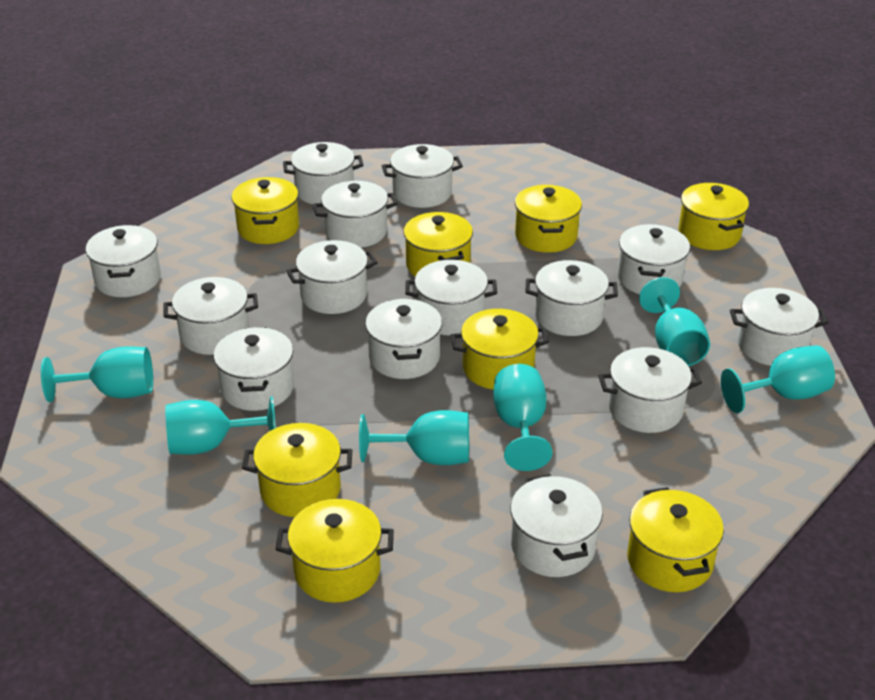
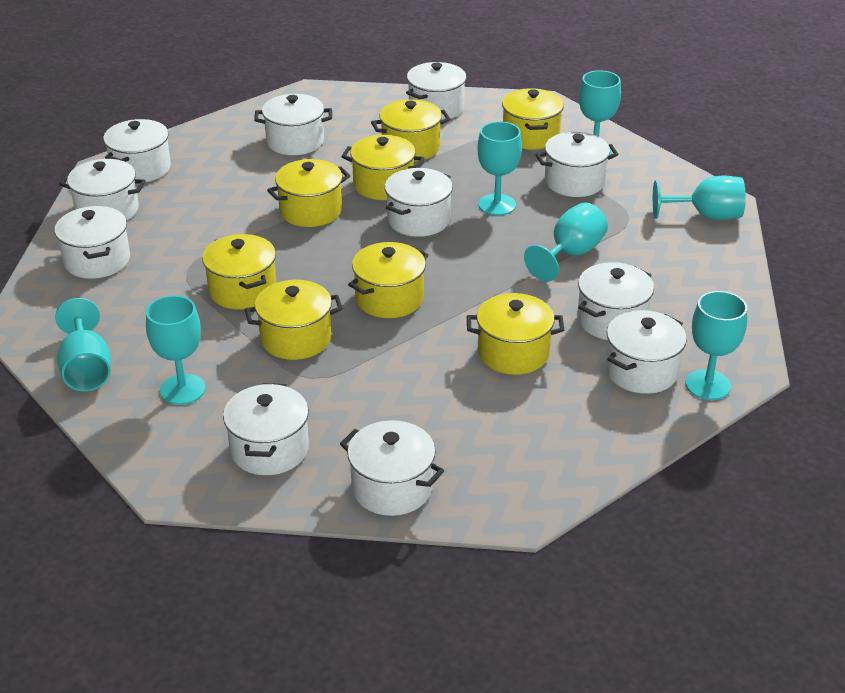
turquoise goblet: [41,346,153,402] [165,396,276,455] [359,410,469,465] [493,364,553,471] [639,277,710,366] [721,345,835,413] = 6 -> [55,298,111,391] [146,295,206,405] [477,121,522,215] [524,202,608,281] [579,70,621,155] [653,176,746,220] [685,291,747,400] = 7
white pot: [86,225,161,297] [163,277,258,355] [213,327,294,411] [283,142,363,204] [286,240,378,314] [312,181,398,248] [365,299,442,379] [382,144,463,208] [405,260,497,336] [510,474,603,577] [526,260,618,336] [598,347,702,433] [618,224,690,294] [730,288,829,366] = 14 -> [55,206,130,279] [59,159,146,220] [103,119,171,182] [223,383,309,475] [254,94,332,155] [340,420,444,516] [385,168,453,237] [406,62,466,120] [536,132,619,197] [577,262,654,340] [605,310,687,394] = 11

